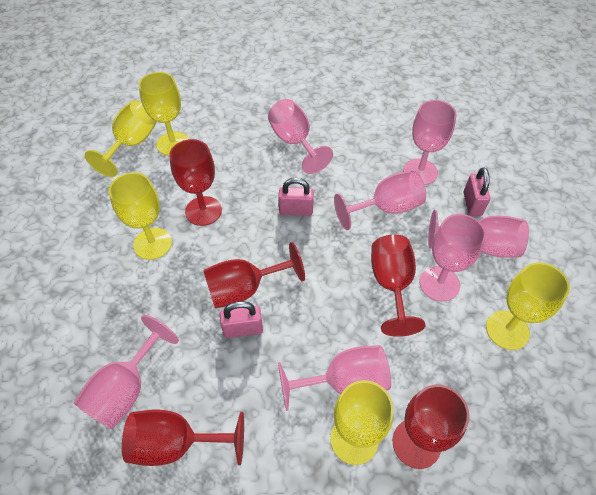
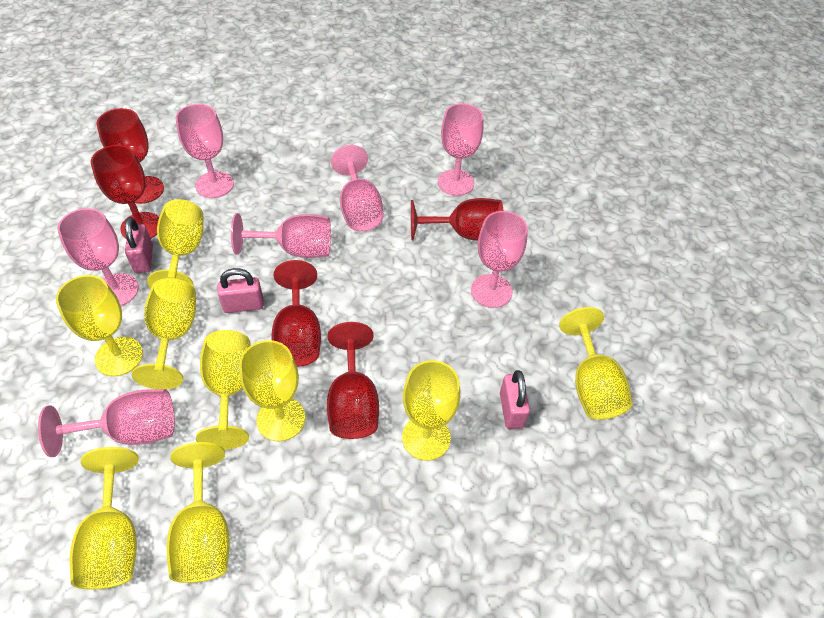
yellow goblet: [85,100,157,177] [109,172,172,260] [139,72,189,156] [330,380,394,465] [486,262,570,350] = 5 -> [56,275,143,376] [69,447,139,589] [132,278,196,389] [147,199,204,289] [166,442,230,583] [196,330,251,450] [239,340,305,441] [402,360,460,461] [559,307,633,420] = 9

